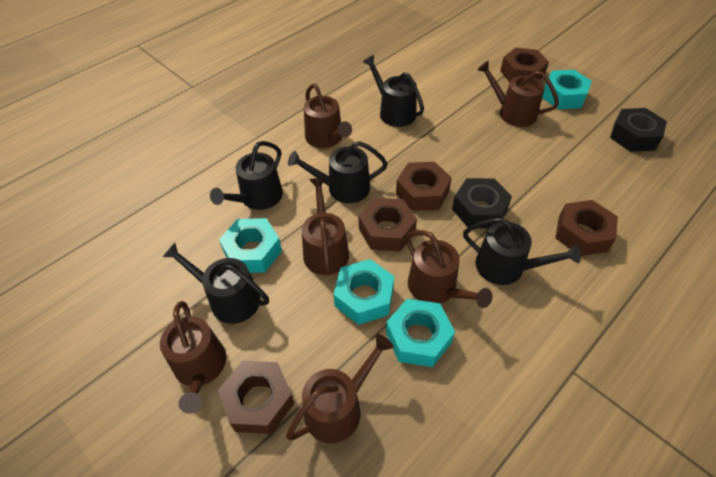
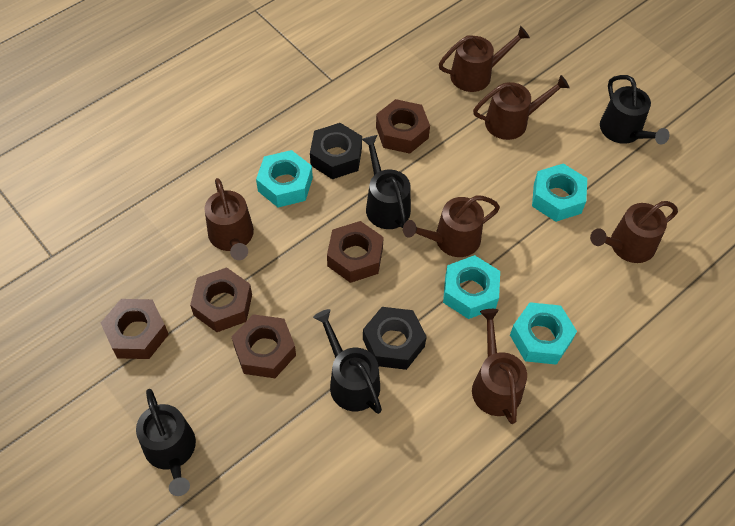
black watering can: [163,243,269,324] [210,141,283,210] [288,141,388,203] [363,55,424,127] [463,218,581,285] = 5 -> [136,389,196,496] [313,309,382,414] [362,135,411,229] [600,75,669,144] = 4

